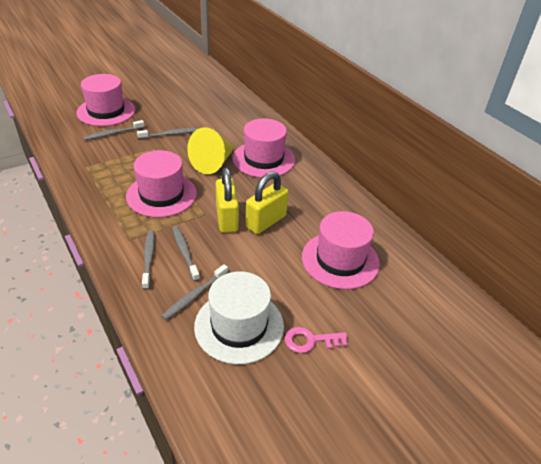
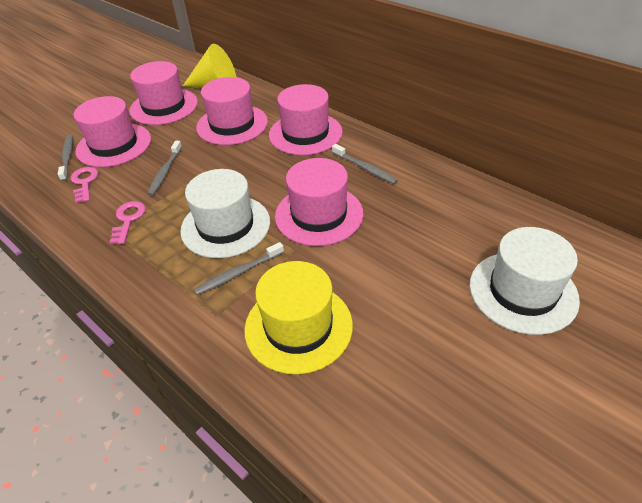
grey toothbrush: [84,120,144,140] [137,128,198,139] [142,230,155,290] [162,264,228,320] [172,226,200,281] = 5 -> [58,135,73,181] [147,141,182,196] [194,242,284,295] [332,144,398,184] = 4
pink hat: [76,74,135,126] [126,150,197,218] [232,118,295,178] [302,211,380,289] = 4 -> [74,96,151,167] [129,61,198,125] [196,77,268,145] [269,84,343,155] [275,158,364,246] = 5
pink key: [285,327,348,353] = 1 -> [71,167,98,203] [110,201,146,244] = 2
white hat: [194,272,284,364] = 1 -> [180,169,270,258] [470,227,580,335] = 2
yellow hat: none = 0 -> [244,261,353,374] = 1
yellow padlock: [216,167,239,233] [245,171,289,234] = 2 -> none = 0

